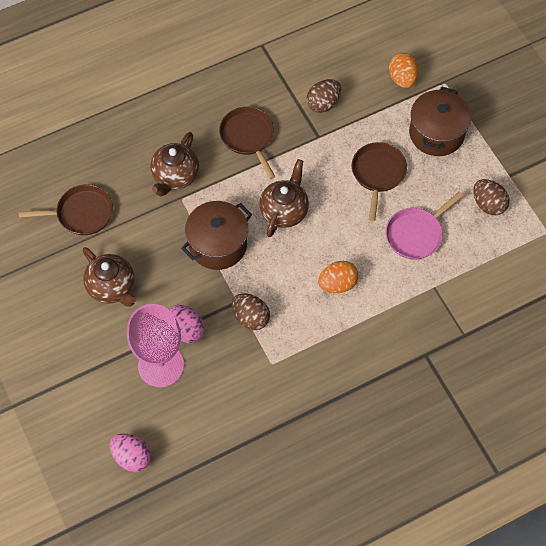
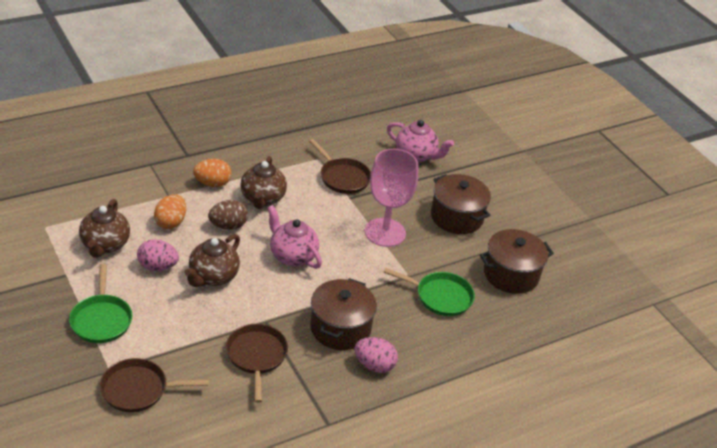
brown egg: [232,293,270,330] [307,79,341,113] [473,179,509,215] = 3 -> [208,200,248,230] = 1
brown pot: [181,201,252,270] [409,86,471,156] = 2 -> [310,278,377,350] [431,174,491,234] [480,229,554,294] = 3
green pan: none = 0 -> [69,264,132,343] [383,268,475,316] = 2
pink pan: [386,192,463,260] = 1 -> none = 0
pink teapot: none = 0 -> [268,205,322,269] [387,120,454,163] = 2

